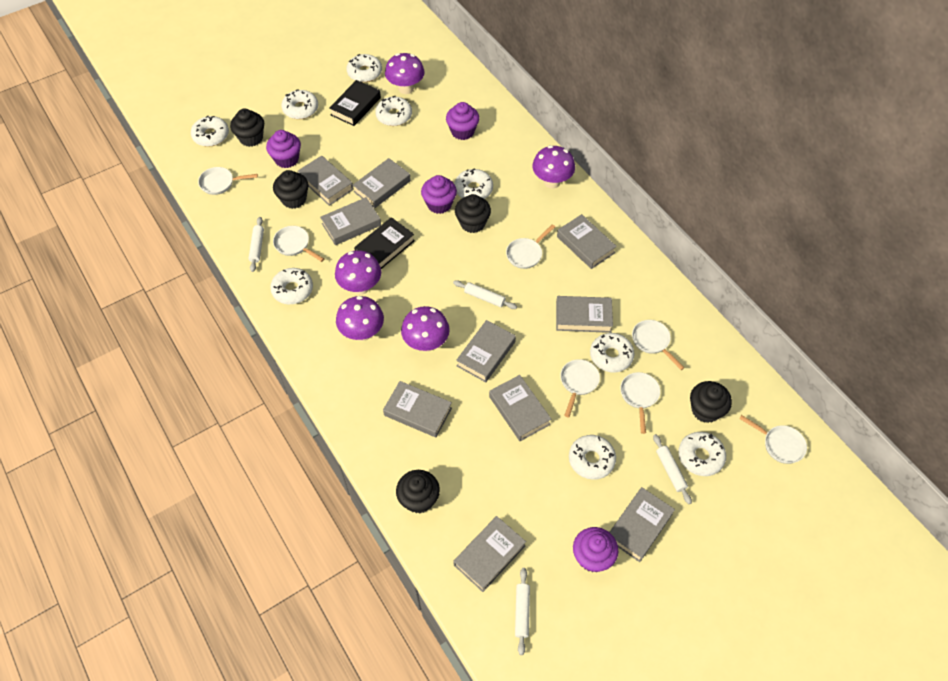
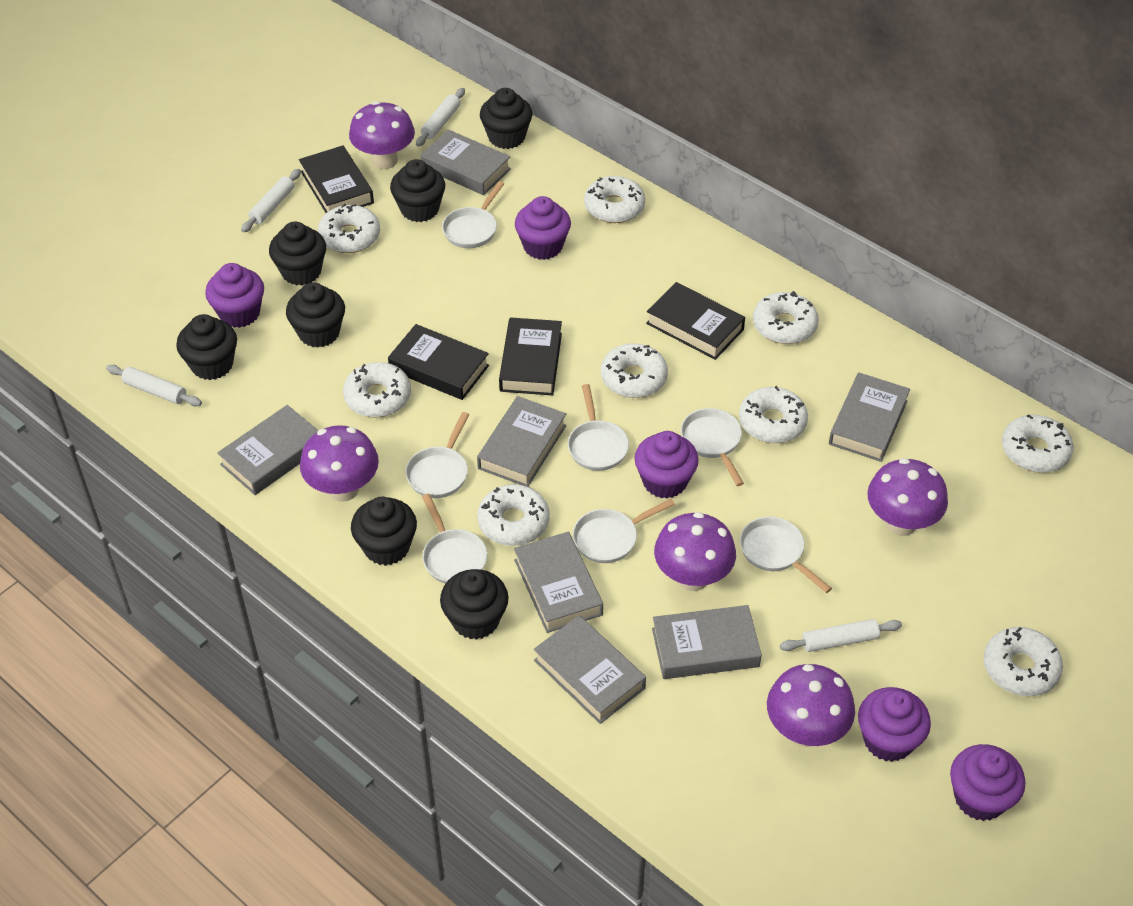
black book: [329,80,381,126] [354,217,415,269] = 2 -> [299,145,374,213] [388,324,489,400] [499,317,562,396] [646,282,745,360] = 4
black cupcake: [230,109,264,147] [273,170,309,209] [396,470,440,513] [455,194,491,233] [690,381,732,423] = 5 -> [176,314,237,380] [269,222,326,286] [286,282,345,348] [351,497,417,566] [390,159,445,222] [440,569,509,640] [480,88,532,149] = 7
grey book: [297,155,354,206] [320,197,381,245] [353,158,411,208] [383,381,452,438] [453,516,526,592] [456,320,516,382] [489,375,551,441] [556,296,613,333] [557,214,617,269] [609,487,675,562] = 10 -> [217,405,319,495] [420,129,511,195] [477,396,566,487] [514,532,603,633] [534,615,646,724] [652,605,762,679] [829,373,910,462] = 7
purple cupcake: [266,130,301,168] [421,175,457,214] [446,102,479,140] [573,527,618,572] = 4 -> [205,263,264,328] [515,196,571,260] [634,431,699,499] [858,687,931,762] [950,744,1025,821] = 5

